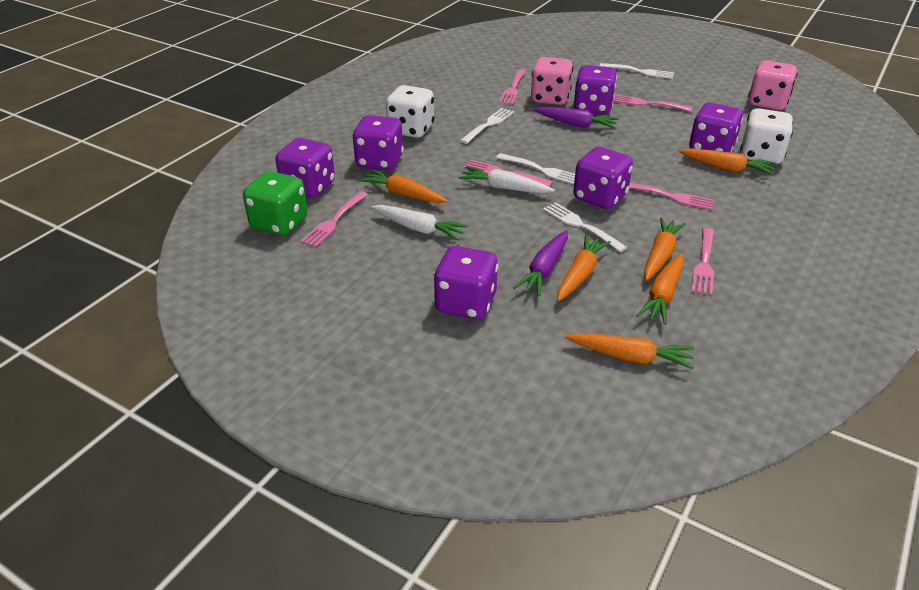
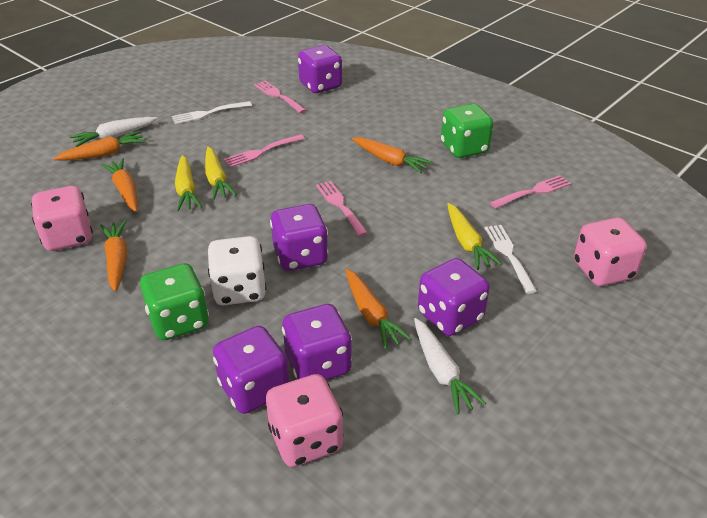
green dice: [243,171,308,235] = 1 -> [140,263,209,340] [441,103,493,158] = 2
orange carrot: [358,169,448,203] [557,235,611,301] [565,333,694,369] [636,253,684,325] [644,217,686,281] [679,148,775,175] = 6 -> [53,131,146,161] [100,220,127,292] [101,158,138,212] [346,269,412,349] [352,137,432,173] = 5
pink dice: [531,57,573,105] [748,60,798,110] = 2 -> [31,186,93,251] [266,374,343,467] [574,217,647,286] = 3
pink fork: [301,191,368,247] [464,160,553,187] [499,69,525,105] [613,94,692,112] [629,183,715,210] [691,228,714,295] = 6 -> [223,134,305,168] [254,81,306,113] [316,181,368,236] [490,175,571,208] = 4
purple carrot: [513,230,568,296] [534,107,619,129] = 2 -> none = 0
purple dice: [275,138,335,198] [352,115,404,170] [433,246,498,320] [573,147,633,209] [574,65,617,114] [689,102,743,152] = 6 -> [213,326,290,414] [270,204,328,271] [282,304,352,380] [298,45,342,93] [418,258,490,336] = 5
white dice: [386,85,434,138] [740,108,793,164] = 2 -> [208,236,267,305] = 1
white fork: [460,108,514,144] [496,153,575,184] [543,202,627,252] [600,63,674,79] = 4 -> [172,101,252,124] [484,225,537,294] = 2
yellow carrot: none = 0 -> [175,155,202,211] [205,146,237,200] [447,203,502,270] = 3

